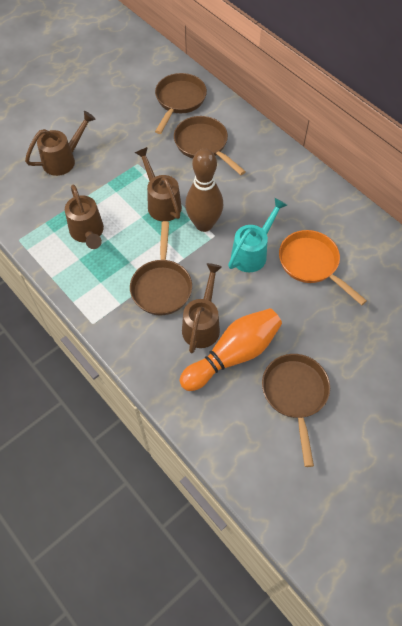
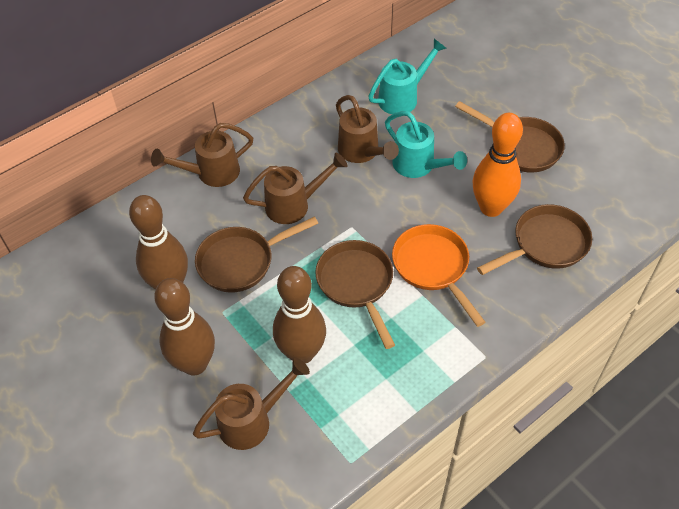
brown bowling pin: [185,149,223,232] = 1 -> [129,195,188,290] [154,278,215,376] [273,266,326,364] = 3
turquoise watering can: [228,198,287,272] = 1 -> [368,39,447,114] [385,111,467,178] = 2

